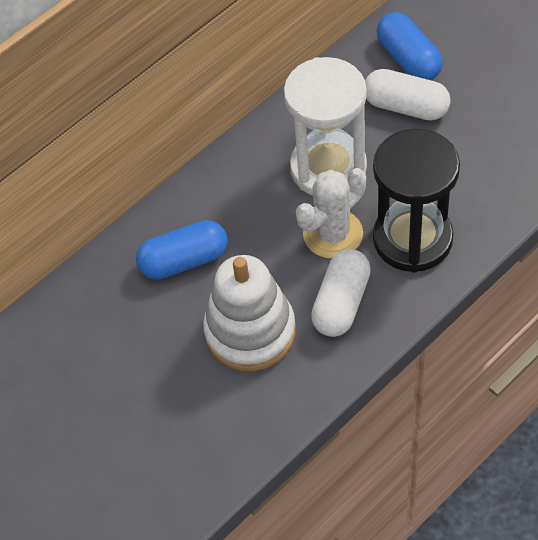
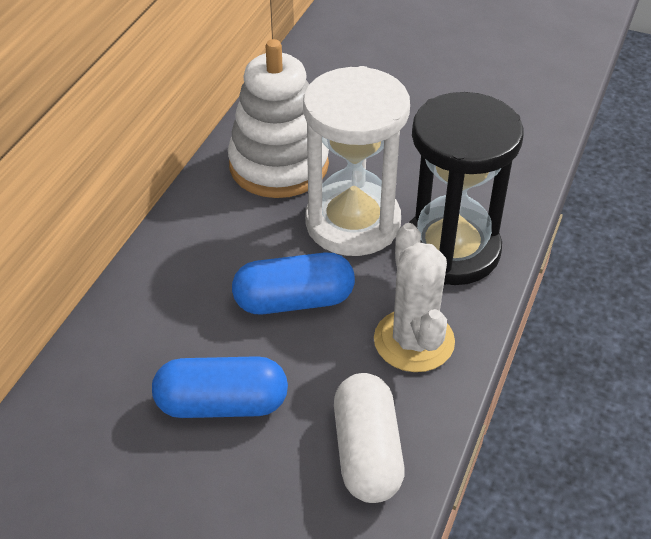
white capsule: [311,249,371,337] [365,69,451,121] = 2 -> [334,373,405,503] = 1

